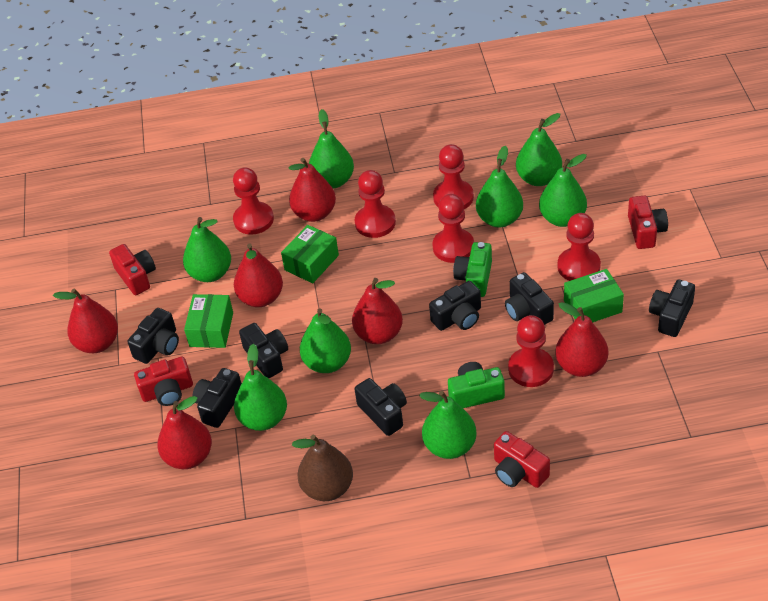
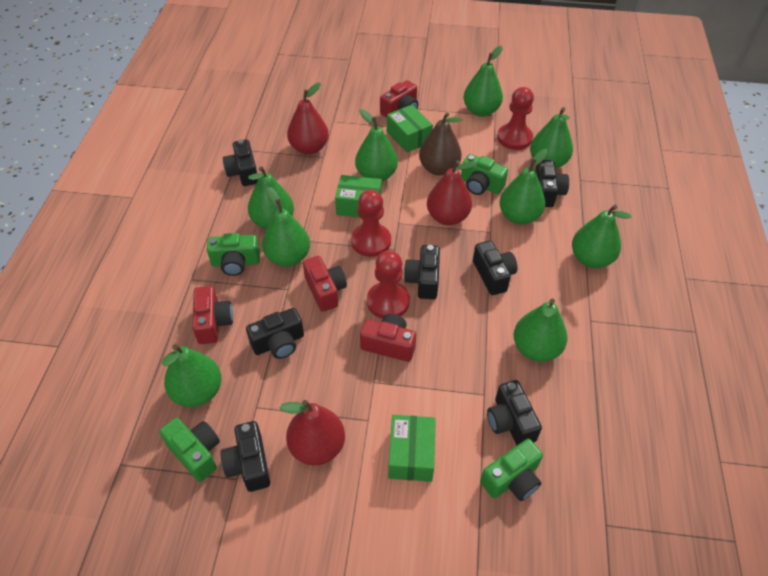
green camera: [448,362,505,408] [453,242,492,297] = 2 -> [159,418,220,482] [207,233,260,276] [461,154,508,195] [480,439,543,501] = 4
green pear: [183,217,231,282] [234,344,287,431] [300,308,351,373] [309,109,354,189] [419,391,477,459] [476,146,523,228] [516,113,562,186] [539,154,587,227] = 8 -> [162,344,221,407] [248,167,294,230] [262,187,310,267] [355,109,398,182] [463,46,503,117] [499,149,547,225] [513,299,567,362] [530,107,573,169] [572,205,632,268] = 9
red pawn: [233,167,274,235] [355,170,396,238] [432,194,474,263] [433,144,474,210] [508,315,554,387] [557,213,601,281] = 6 -> [351,190,391,257] [367,251,410,319] [497,87,534,150] = 3
red pear: [53,288,118,353] [157,396,212,469] [234,243,283,307] [289,158,336,222] [352,278,403,344] [555,302,608,377] = 6 -> [280,400,345,466] [287,83,329,155] [427,160,478,225] = 3

